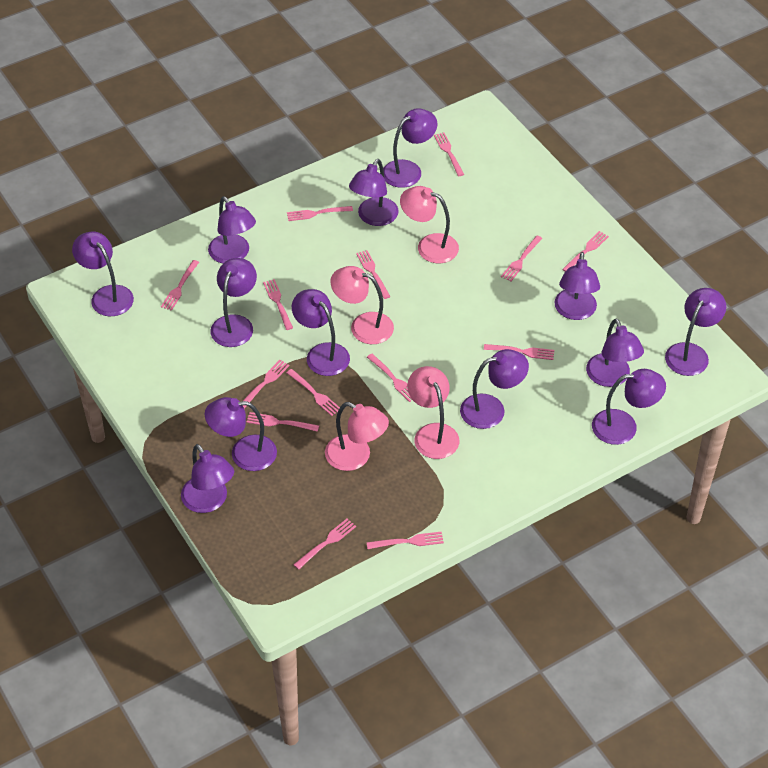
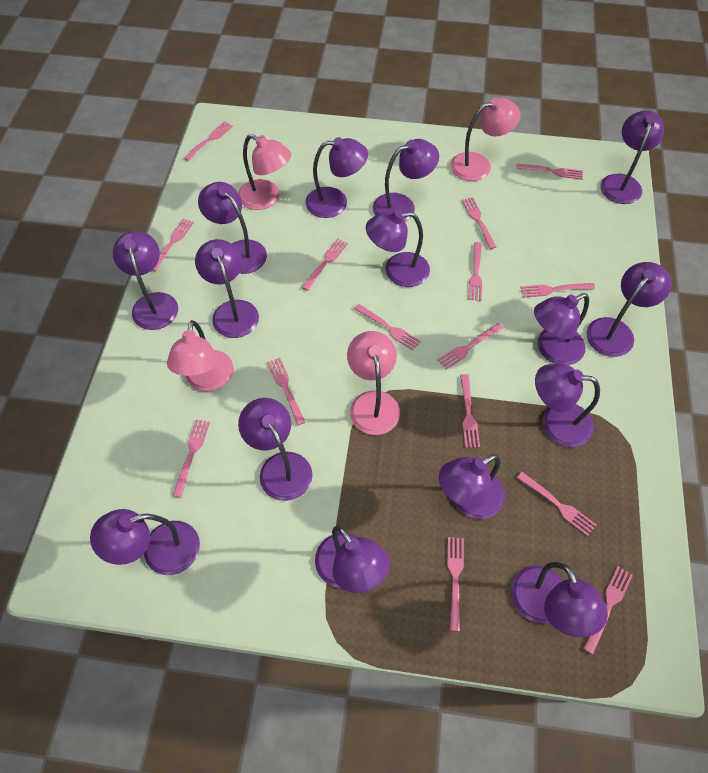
pink fork: [161,260,199,311] [242,360,290,409] [246,412,319,432] [263,279,293,330] [287,206,353,221] [287,369,340,416] [293,519,356,570] [356,250,391,299] [366,531,444,549] [367,354,412,402] [434,132,464,176] [484,344,554,360] [501,236,543,281] [562,231,609,272] = 14 -> [152,219,194,271] [172,419,210,498] [184,121,233,161] [267,357,305,425] [302,238,348,291] [354,304,421,351] [438,323,503,370] [447,537,464,631] [460,374,480,448] [462,197,496,249] [468,242,482,301] [516,164,583,180] [517,472,596,536] [520,283,595,298] [583,566,633,655] = 15
purple lamp: [72,231,134,316] [181,444,234,513] [205,397,277,471] [208,196,256,263] [210,258,257,347] [292,289,350,376] [349,159,399,226] [383,108,437,188] [460,349,529,429] [554,252,600,320] [586,318,644,387] [592,369,666,445] [665,288,726,376] = 13 -> [90,509,200,575] [113,231,178,330] [195,239,259,338] [198,182,267,274] [238,398,312,501] [305,137,368,218] [315,526,390,593] [366,210,430,287] [373,139,439,222] [439,454,505,519] [511,562,608,637] [534,293,589,365] [535,364,600,447] [586,262,672,357] [601,110,664,204] = 15

